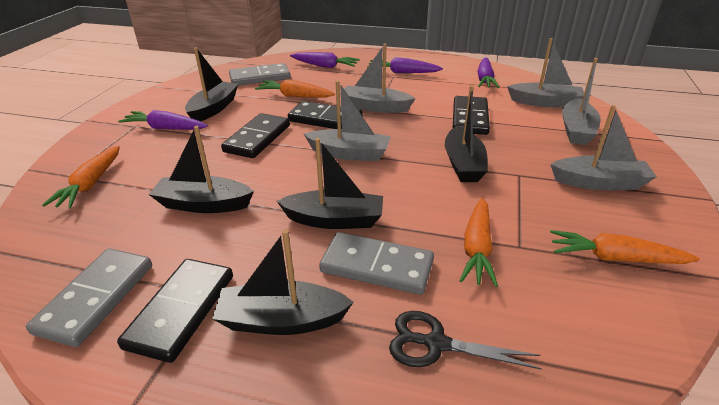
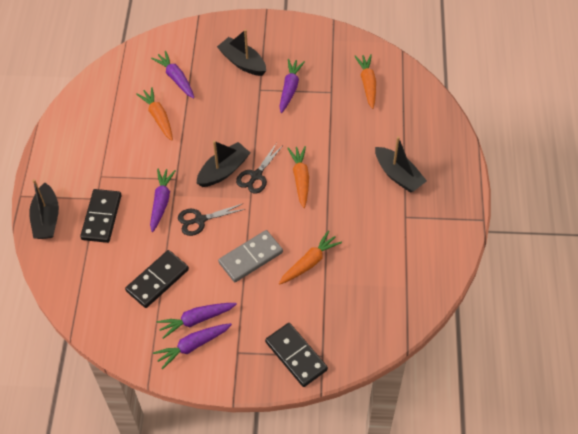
black boat: [148,126,254,213] [185,47,238,121] [212,230,354,335] [277,138,383,229] [445,85,488,182] = 5 -> [29,179,59,239] [196,140,250,187] [217,29,266,76] [375,136,427,193] = 4
black domino: [117,259,233,363] [221,113,290,158] [288,101,363,129] [453,96,490,135] = 4 -> [80,189,122,243] [125,250,189,308] [265,323,328,387] = 3
black scissors: [389,311,542,370] = 1 -> [178,204,246,236] [236,143,283,194] = 2
grey boat: [304,81,391,161] [340,44,416,113] [507,38,584,108] [550,105,657,190] [562,58,601,145] = 5 -> none = 0
grey domino: [26,248,152,347] [229,63,291,86] [319,232,434,295] = 3 -> [218,230,283,282] = 1
purple carrot: [118,110,208,130] [290,52,360,68] [367,57,443,73] [477,58,500,88] = 4 -> [150,168,176,232] [151,51,194,98] [153,323,232,370] [156,303,237,339] [279,59,305,113] = 5

